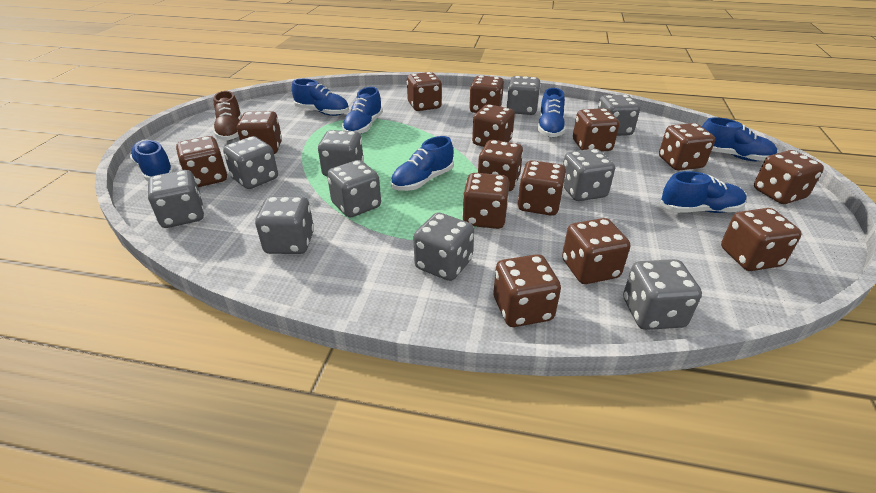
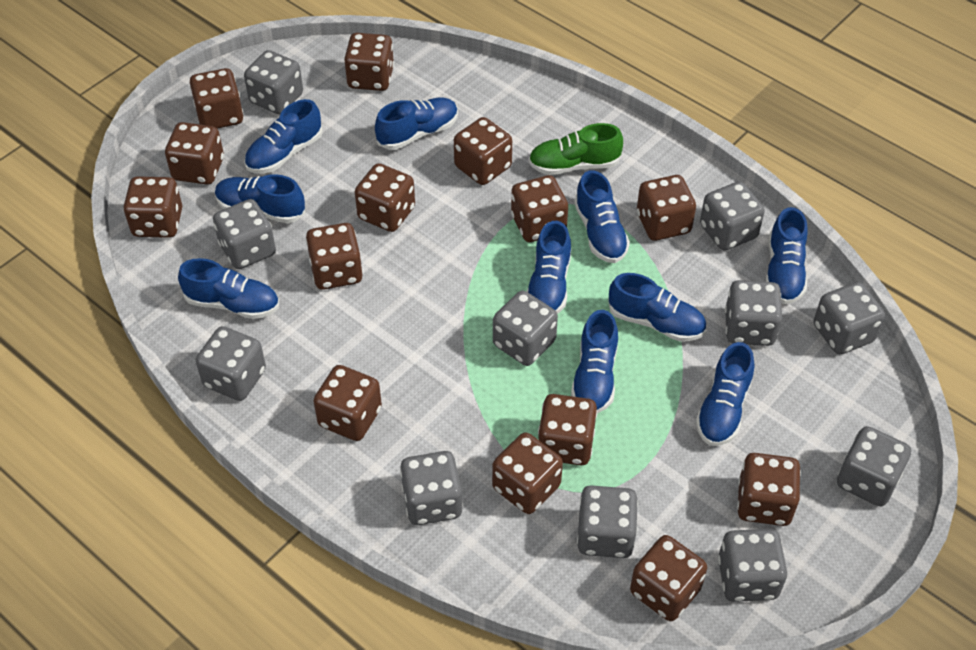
blue shoe: [130,140,174,181] [292,79,349,116] [342,87,383,134] [391,136,454,191] [538,88,566,137] [660,171,746,213] [702,117,777,161] = 7 -> [178,258,279,319] [215,174,305,223] [244,99,323,173] [375,97,458,150] [527,221,571,314] [571,310,618,414] [574,170,630,263] [608,273,706,342] [696,342,755,446] [766,207,808,304] = 10
brown shoe: [213,91,242,140] = 1 -> none = 0
green shoe: none = 0 -> [529,123,623,175] = 1
grey dice: [148,170,204,228] [223,136,278,189] [255,196,314,254] [318,130,364,176] [327,160,381,218] [413,213,474,281] [507,76,541,115] [563,149,615,201] [598,95,640,136] [623,259,702,330] = 10 -> [196,326,266,401] [213,199,276,269] [244,50,303,114] [400,451,463,525] [493,291,558,366] [577,485,638,558] [700,181,765,251] [718,529,787,602] [725,280,782,346] [814,282,885,354] [837,426,911,506] = 11

